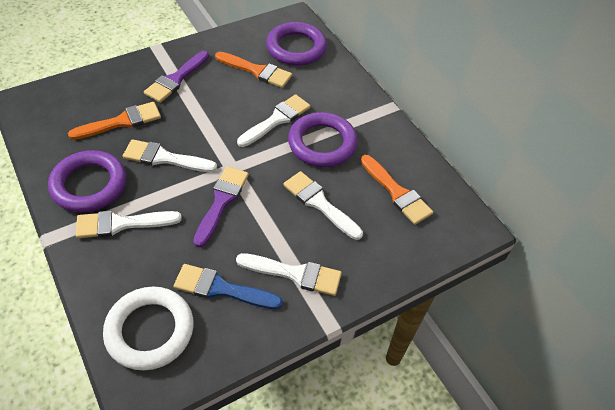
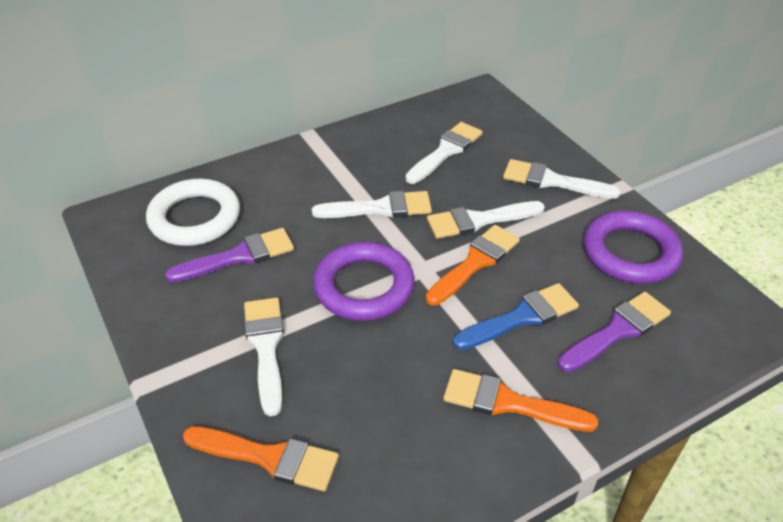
purple ring: [48,150,126,212] [266,22,327,66] [288,112,358,167] = 3 -> [313,242,415,321] [584,211,683,284] = 2

